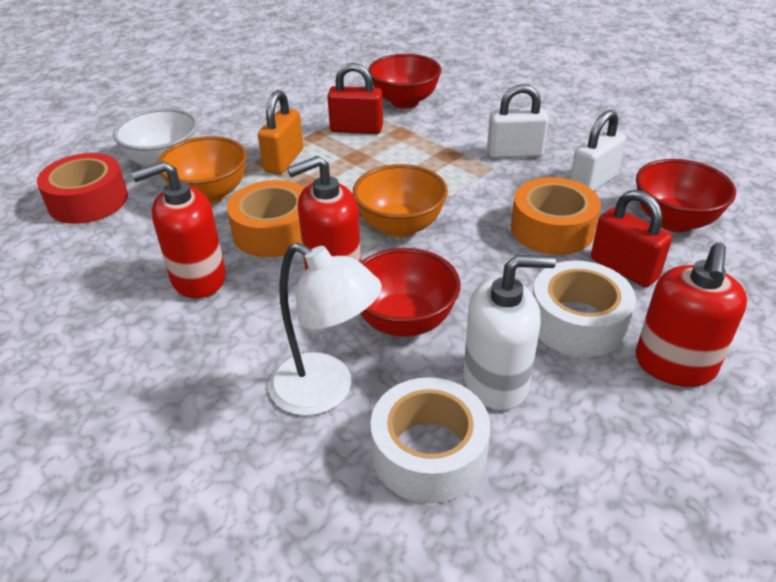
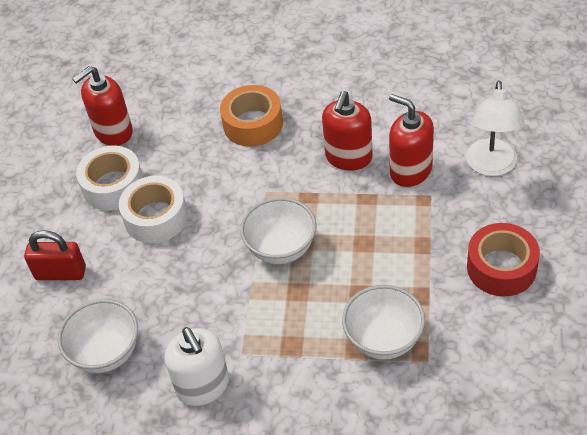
orange bowl: [157,136,247,204] [353,164,448,238] = 2 -> none = 0
orange padlock: [258,90,303,174] = 1 -> none = 0
orange tape: [227,180,304,257] [511,177,601,255] = 2 -> [220,85,283,146] = 1
red bowl: [360,248,460,337] [368,54,442,109] [636,159,736,232] = 3 -> none = 0
red padlock: [327,63,383,134] [591,190,672,287] = 2 -> [24,230,86,280] = 1
white bowl: [113,108,198,166] = 1 -> [58,299,138,373] [240,197,317,264] [342,285,425,360] = 3
white padlock: [487,84,549,159] [570,110,626,191] = 2 -> none = 0

